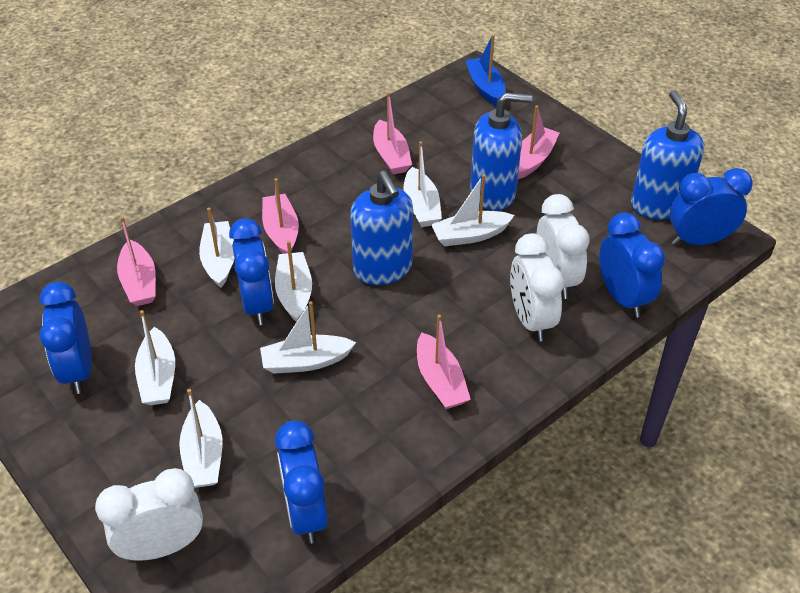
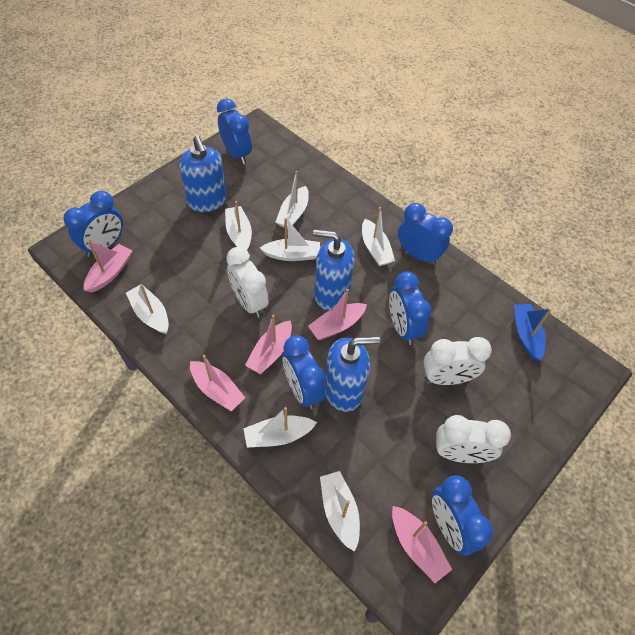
blue clock: [40,282,92,394] [229,218,274,325] [275,420,328,544] [599,212,665,318] [670,168,753,245] = 5 -> [63,191,123,257] [217,98,252,164] [282,335,325,409] [389,271,431,345] [398,203,453,265] [432,475,493,556] = 6

